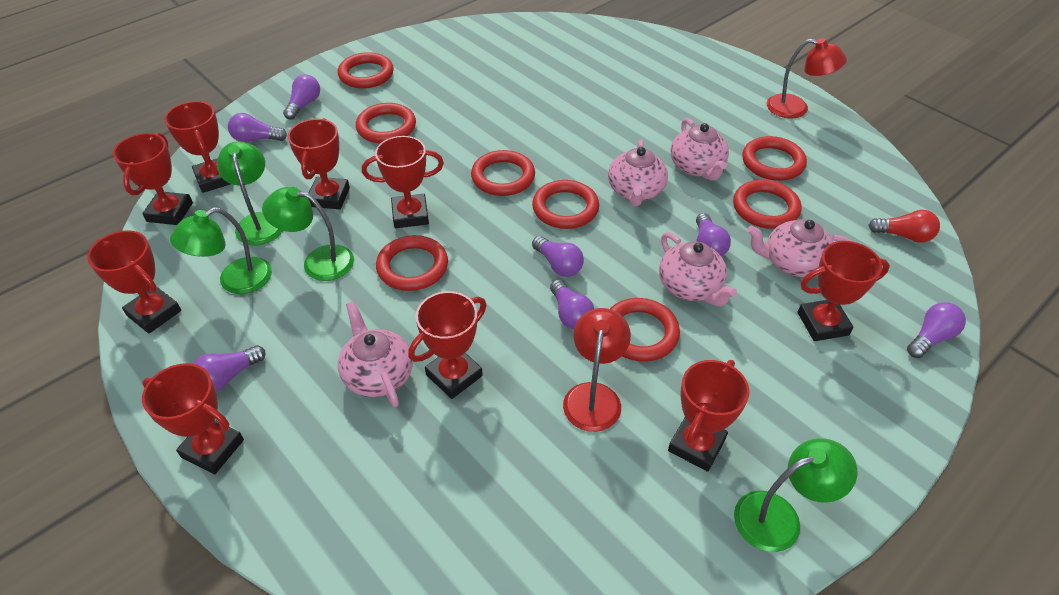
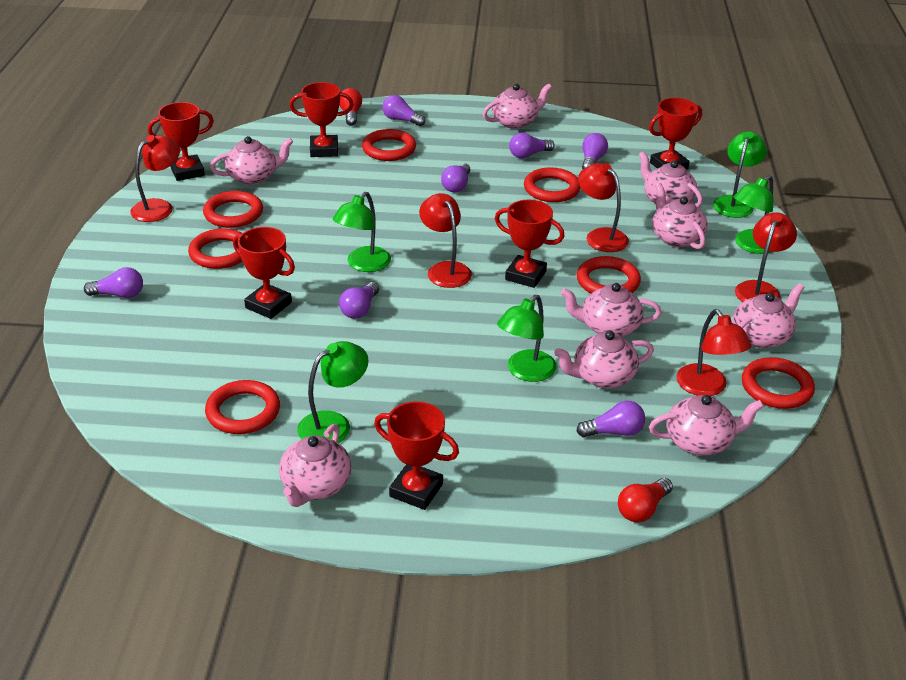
green lamp: [170,207,272,294] [217,141,282,246] [262,187,354,281] [734,438,857,552] = 4 -> [297,341,369,443] [333,192,391,272] [497,295,557,382] [713,131,767,218] [734,175,773,254] = 5
pink teapot: [338,301,413,407] [608,140,668,206] [659,232,737,306] [671,118,729,181] [747,219,851,277] = 5 -> [210,136,293,185] [279,424,352,507] [483,83,552,129] [554,331,654,388] [561,283,662,337] [639,151,703,207] [649,395,764,456] [652,183,708,249] [733,283,804,348] = 9
red lamp: [563,308,631,432] [767,38,847,119] = 2 -> [130,135,180,222] [419,193,472,288] [578,163,629,252] [676,309,752,396] [735,212,797,302] = 5
red light bulb: [868,210,940,243] = 1 -> [339,88,362,126] [618,478,673,522] = 2
red ring: [338,52,394,88] [356,103,416,144] [376,235,448,291] [471,150,535,196] [532,180,599,229] [610,298,680,362] [733,180,801,229] [742,136,807,181] = 8 -> [188,229,242,269] [203,191,263,228] [205,380,280,434] [362,129,416,161] [524,167,581,202] [577,256,641,293] [742,357,815,409] = 7
red trophy: [87,230,181,334] [113,133,193,225] [142,363,244,474] [164,101,230,193] [288,118,350,209] [362,136,444,228] [408,291,487,399] [668,360,750,472] [798,241,890,341] = 9 -> [148,102,214,181] [233,227,295,319] [289,82,354,157] [374,401,459,510] [495,200,564,288] [649,98,702,170] = 6

